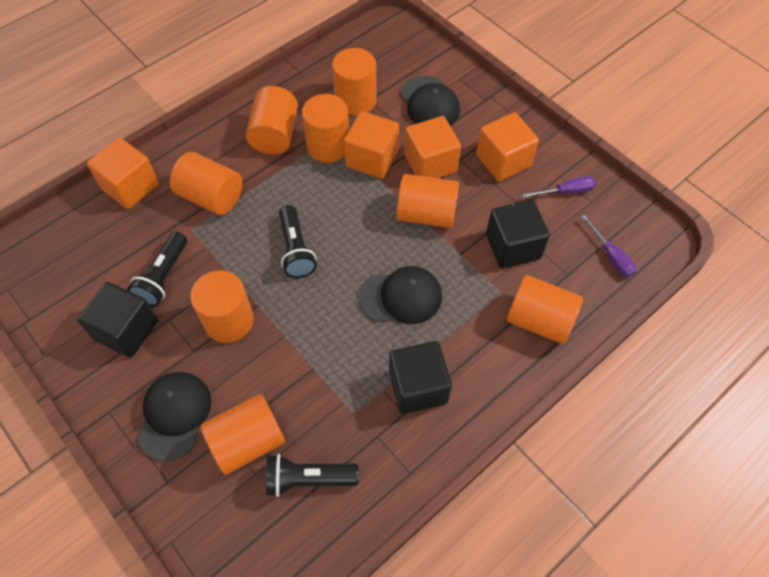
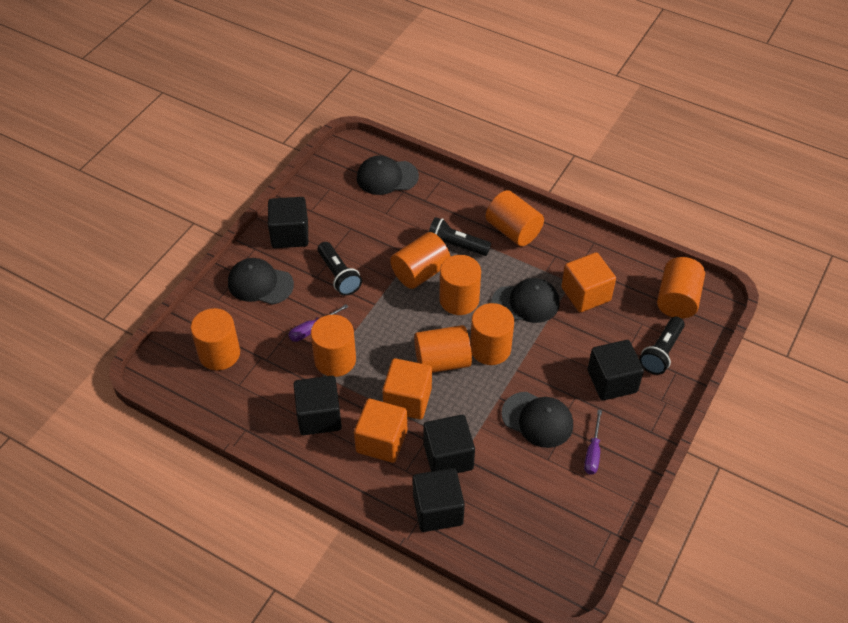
black cap: [137,372,211,461] [359,266,442,324] [400,76,460,126] = 3 -> [228,258,294,305] [357,155,419,195] [492,278,560,323] [501,392,573,448] = 4
black cube: [77,282,158,358] [389,341,452,414] [486,200,550,268] = 3 -> [268,197,308,248] [294,376,342,435] [413,468,465,532] [424,415,475,473] [588,340,644,401] = 5
orange cube: [87,138,159,209] [344,111,399,179] [404,116,461,178] [476,112,539,181] = 4 -> [354,399,407,463] [382,358,432,419] [561,252,616,312] = 3

